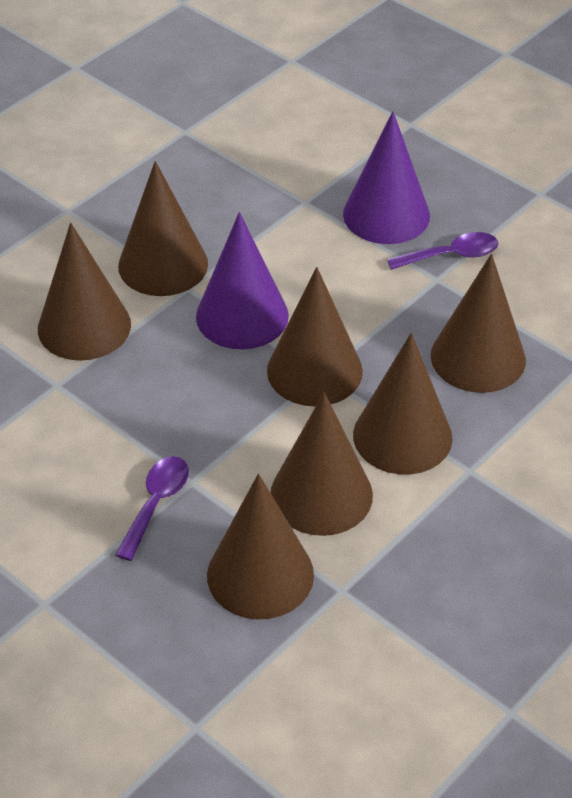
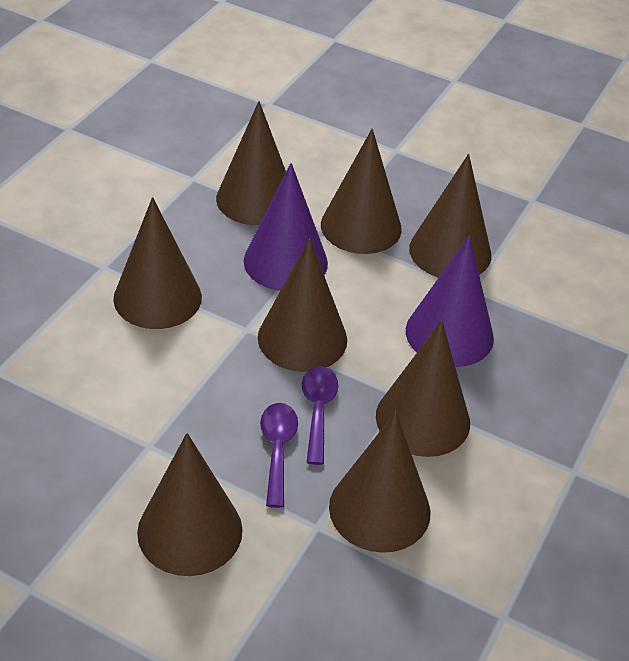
brown cone: [38,223,131,361] [118,161,208,296] [207,474,314,620] [267,267,363,407] [271,392,373,536] [353,333,453,475] [431,254,526,393] = 7 -> [113,197,202,329] [137,433,243,576] [216,101,286,225] [258,239,347,372] [321,129,402,254] [329,412,430,553] [376,321,470,457] [409,154,491,277] = 8

